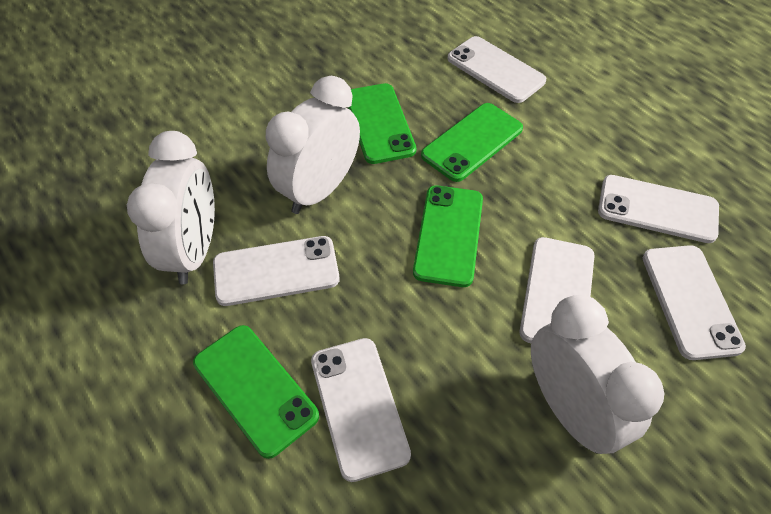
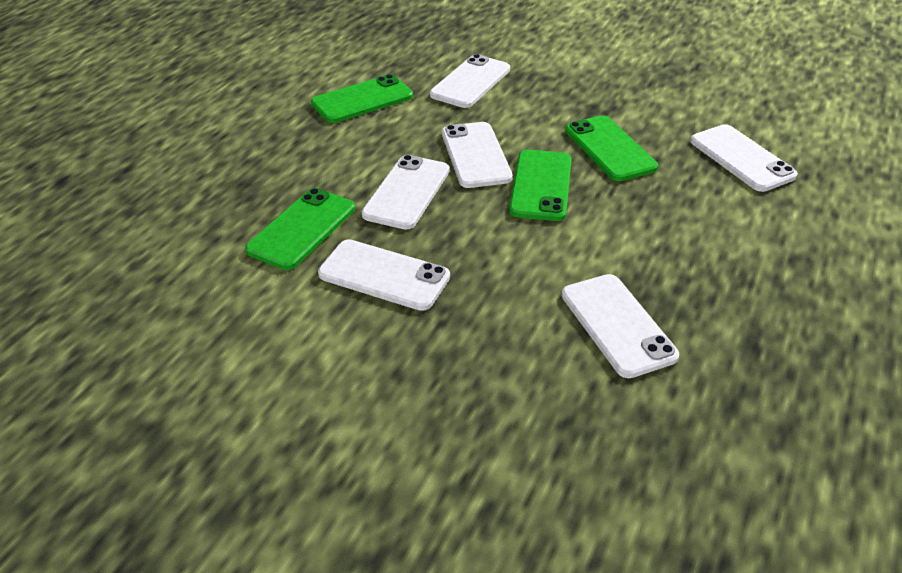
white clock: [127,131,215,284] [266,76,360,214] [531,295,664,454] = 3 -> none = 0

